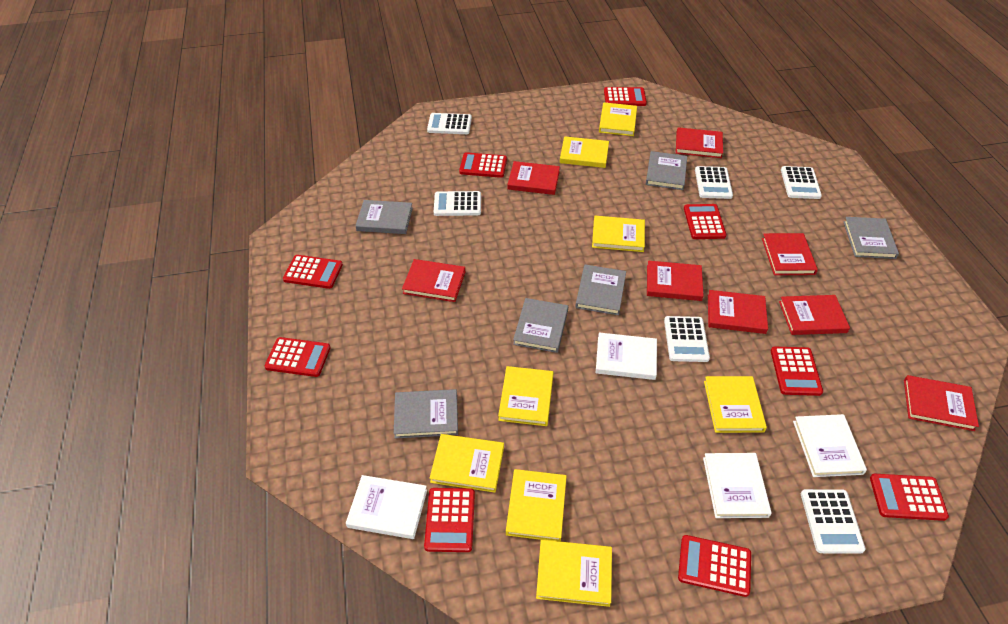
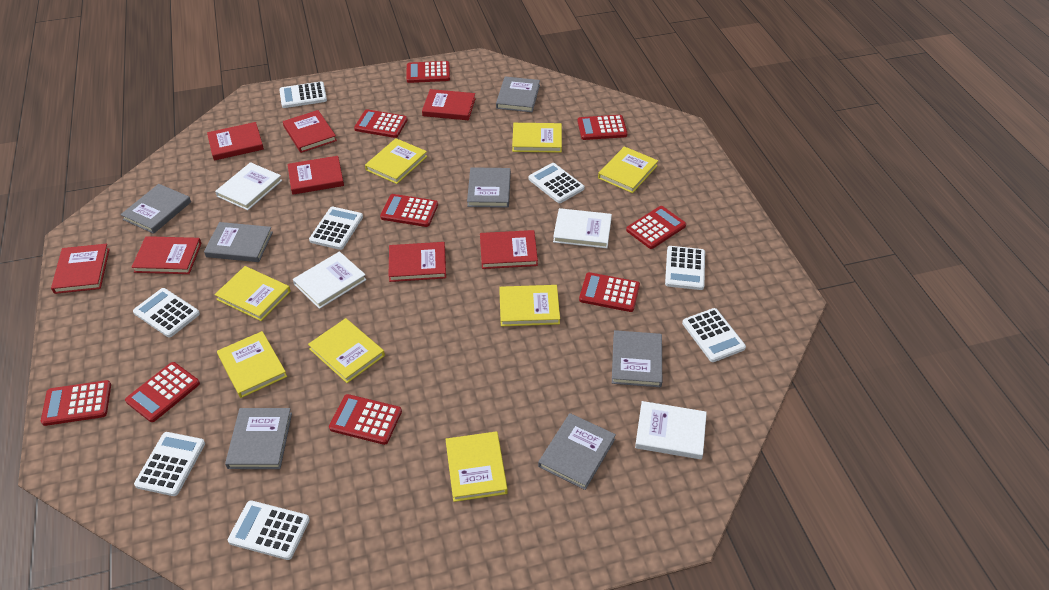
grey book: [356,200,413,234] [394,389,458,439] [513,298,568,353] [575,264,626,315] [646,151,687,190] [844,217,899,259] = 6 -> [120,184,191,234] [204,222,273,262] [225,408,292,469] [467,167,511,208] [496,76,540,112] [538,413,616,490] [612,330,662,387] = 7
white calculator: [427,113,472,134] [434,191,481,216] [664,316,710,362] [695,166,733,199] [781,166,822,199] [801,489,865,554] = 6 -> [133,288,200,338] [134,432,205,496] [228,500,310,560] [279,81,327,108] [309,207,363,250] [528,163,584,203] [665,246,705,290] [682,308,746,362] = 8

